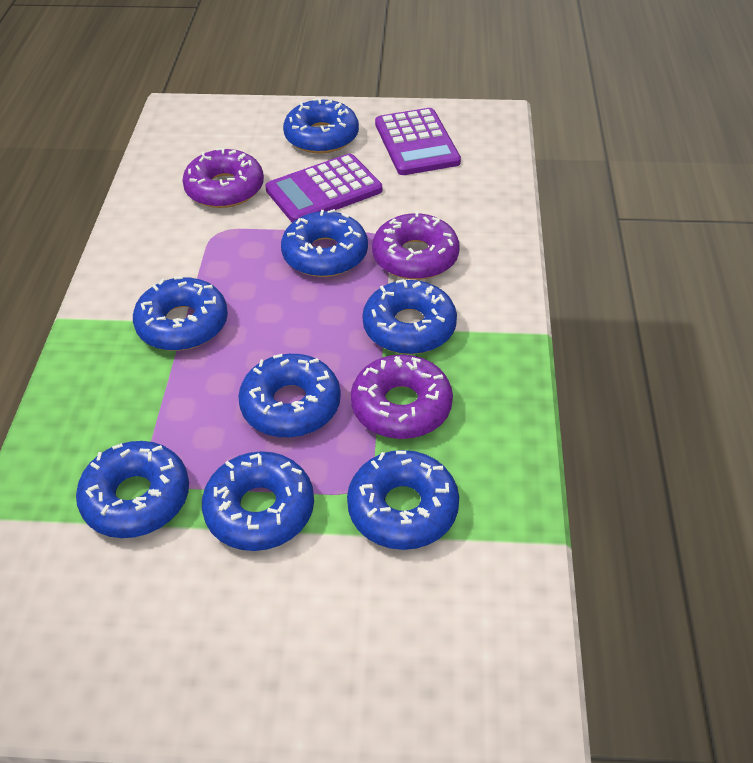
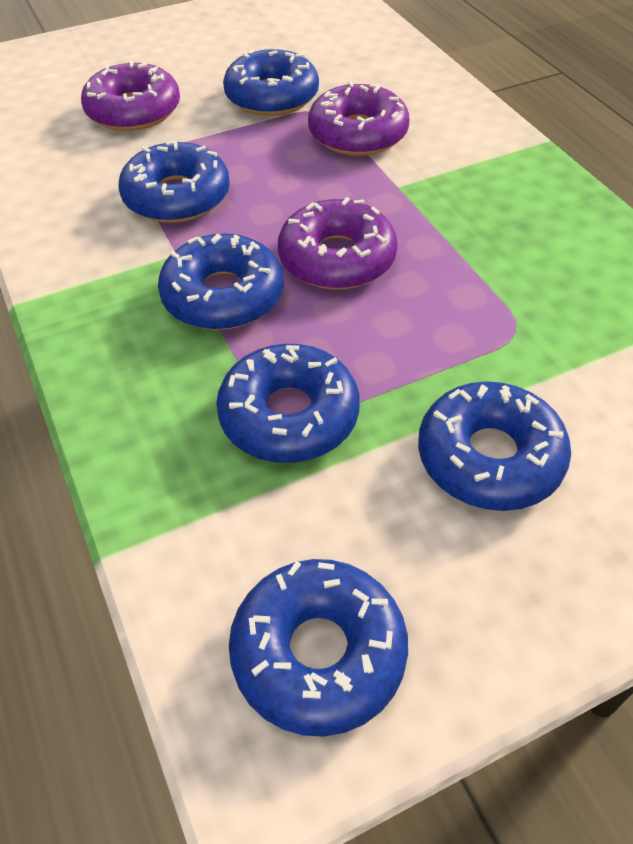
blue donut: [76,441,189,538] [133,276,228,351] [202,451,314,551] [238,354,341,438] [281,209,368,277] [283,98,359,154] [347,450,459,550] [362,279,457,354] = 8 -> [118,141,230,223] [158,233,284,330] [216,344,360,463] [223,47,319,116] [229,559,408,737] [418,381,571,511] = 6
purple calculator: [265,154,382,223] [375,108,461,175] = 2 -> none = 0

